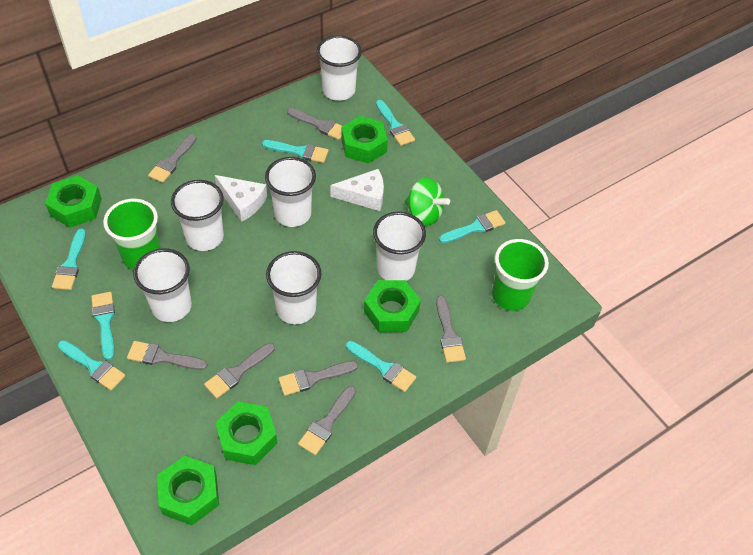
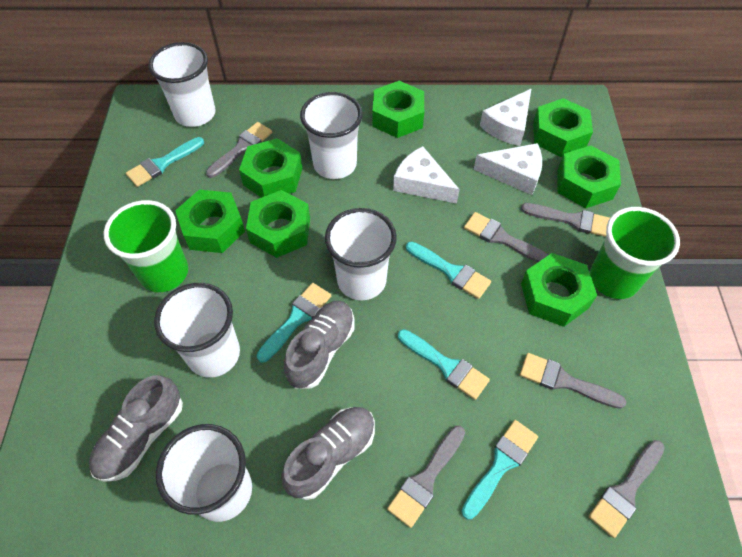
green nut: [45,175,102,228] [157,456,219,525] [215,401,278,465] [341,116,388,164] [364,280,421,332] = 5 -> [175,190,245,253] [239,138,302,198] [246,190,310,258] [373,81,424,138] [521,253,597,327] [533,98,593,157] [558,146,621,208] = 7
green spinning top: [404,178,450,226] = 1 -> none = 0
grey brush: [127,341,208,370] [148,134,197,183] [204,343,275,399] [279,361,358,396] [287,108,342,140] [298,386,356,455] [436,295,466,363] = 7 -> [206,122,272,178] [387,426,465,528] [464,212,548,263] [520,353,627,409] [521,203,610,237] [589,440,665,538] = 6
grey shoe: none = 0 -> [89,375,183,482] [281,407,375,500] [284,301,355,389] = 3
turquoise brush: [52,228,86,290] [58,340,125,390] [91,292,115,360] [262,140,329,163] [346,341,416,392] [376,100,415,146] [439,210,505,243] = 7 -> [126,137,204,187] [257,283,331,363] [398,329,490,400] [406,241,491,299] [461,420,538,520] = 5
white cheese: [215,175,267,222] [330,169,384,211] = 2 -> [393,146,460,204] [473,143,542,195] [480,89,531,146] = 3
white cup: [133,248,192,322] [171,180,224,251] [265,157,316,227] [266,251,322,324] [317,35,362,101] [373,212,426,281] = 6 -> [148,42,216,127] [154,283,240,378] [156,424,252,522] [300,92,363,179] [325,208,397,300] = 5

